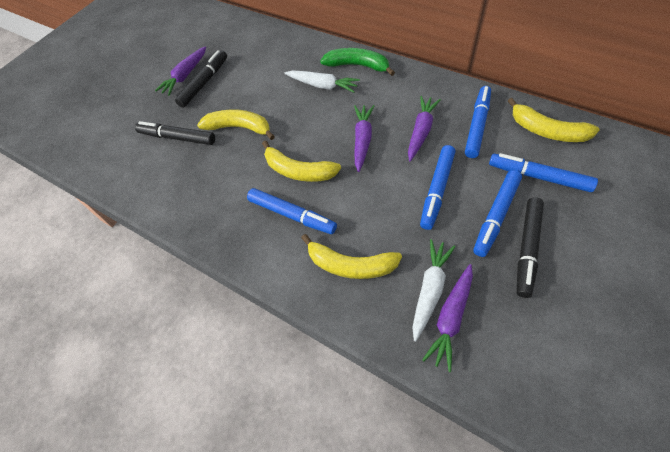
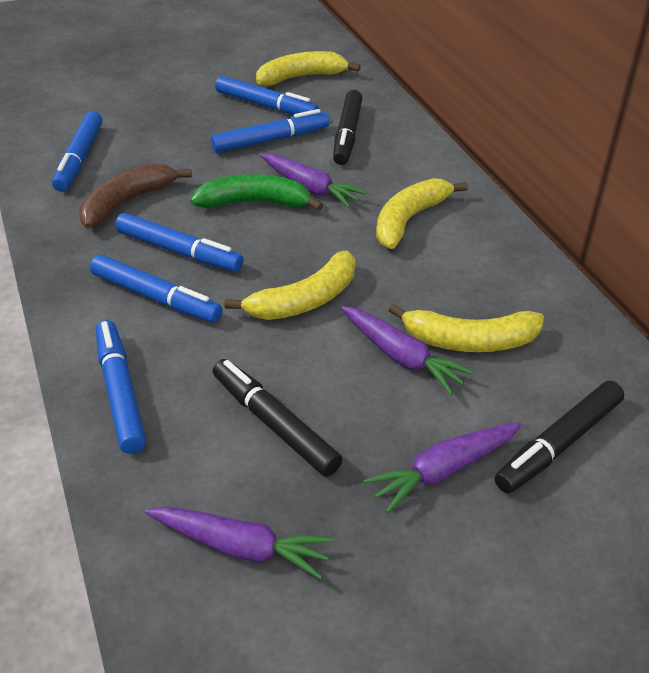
blue marker: [247,188,337,234] [420,145,455,230] [465,86,491,158] [473,170,522,257] [489,153,598,192] = 5 -> [52,111,102,192] [90,255,222,323] [96,320,146,454] [115,213,243,272] [211,109,330,153] [215,76,319,115] = 6
brown banana: none = 0 -> [79,163,192,229] = 1
white carrot: [285,70,360,93] [412,239,456,341] = 2 -> none = 0

